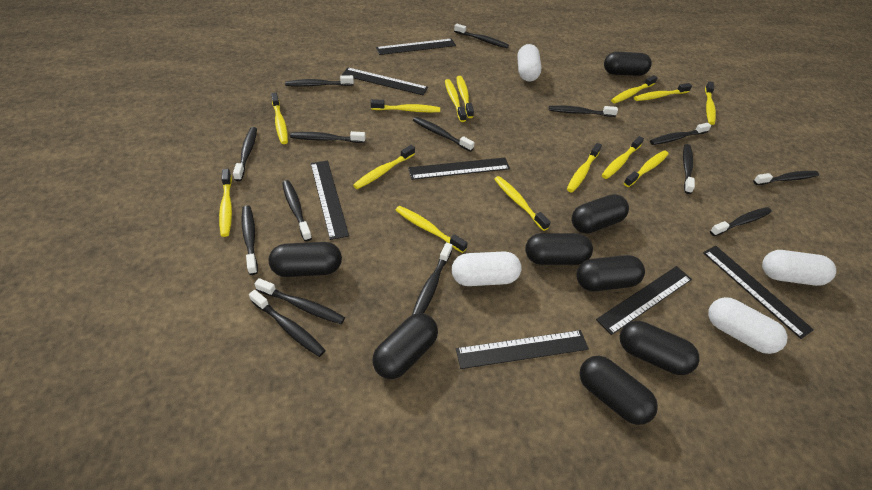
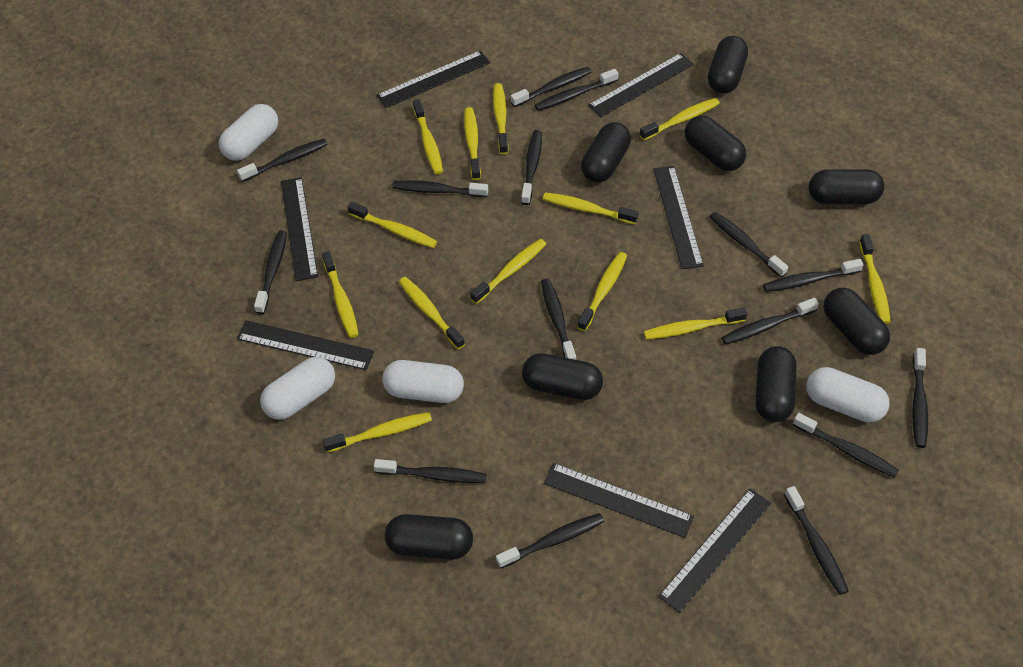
yellow toothbrush: [219,169,232,237] [271,93,288,144] [353,145,415,189] [371,99,440,112] [395,206,468,253] [445,79,467,122] [457,76,474,118] [494,176,551,231] [567,143,602,193] [602,136,644,179] [611,75,657,103] [624,151,669,187] [634,83,692,101] [705,81,716,125] = 14 -> [322,251,359,338] [323,412,432,452] [348,202,437,248] [399,277,465,349] [413,99,443,175] [464,107,481,180] [470,239,546,304] [493,83,509,154] [543,192,638,224] [577,252,627,331] [640,98,720,140] [644,307,747,339] [859,234,890,324] = 13

